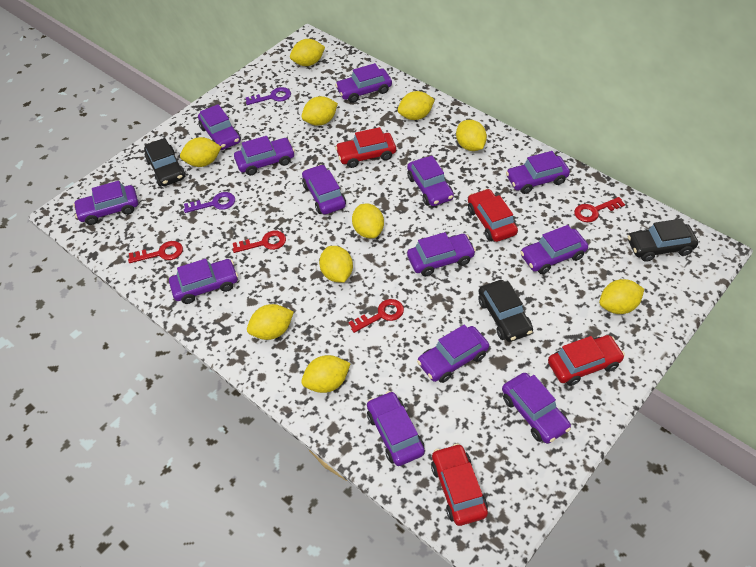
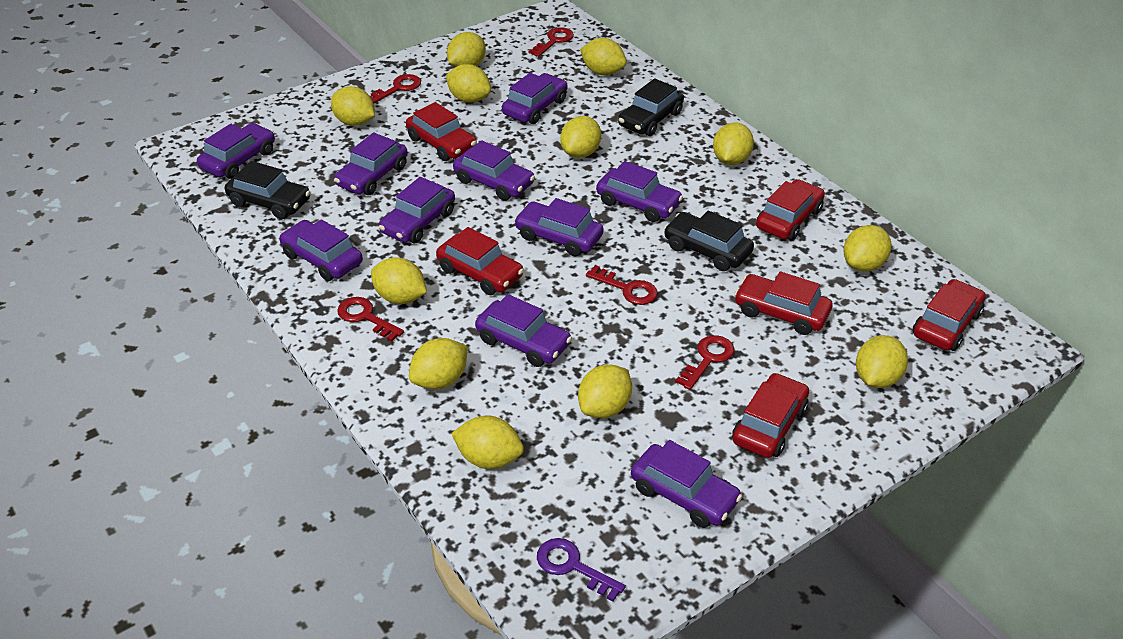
purple car: [73,181,138,225] [169,259,238,304] [198,104,241,150] [234,136,295,176] [302,164,346,215] [335,63,392,103] [367,391,425,466] [407,156,454,206] [407,232,476,276] [417,325,489,383] [502,373,571,444] [506,151,570,194] [520,225,588,274] = 13 -> [197,123,275,179] [279,219,363,281] [334,132,408,195] [379,177,455,243] [453,140,535,201] [475,294,572,367] [502,73,567,124] [514,198,604,257] [596,161,683,222] [631,440,742,528] = 10
purple key: [184,192,235,213] [246,87,291,105] = 2 -> [537,538,626,601] = 1
red car: [335,127,396,168] [431,443,488,526] [468,189,518,242] [548,335,625,386] = 4 -> [406,102,477,161] [436,227,524,295] [732,373,809,458] [734,271,832,335] [756,179,825,240] [913,279,986,351] = 6
red key: [128,241,183,263] [233,231,286,253] [349,299,404,333] [574,197,625,222] = 4 -> [337,297,404,342] [370,74,421,103] [529,27,574,57] [586,265,658,305] [675,335,734,390] = 5
yellow lemon: [180,137,222,167] [247,304,294,340] [290,39,325,66] [301,96,338,126] [301,355,351,393] [319,246,353,283] [352,204,384,238] [398,91,435,120] [456,120,487,151] [599,279,644,314] = 10 -> [331,86,375,126] [371,257,427,304] [409,338,468,389] [446,64,491,103] [447,32,486,67] [451,416,524,469] [560,116,601,158] [578,364,632,418] [580,38,627,75] [713,122,754,165] [843,225,892,272] [856,335,908,388] = 12

